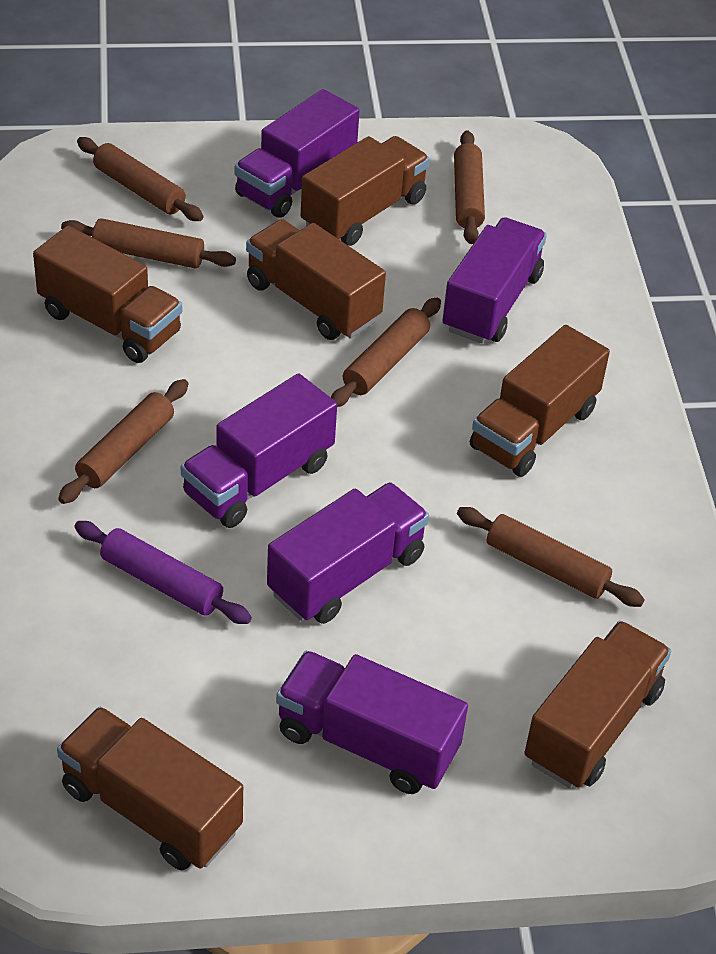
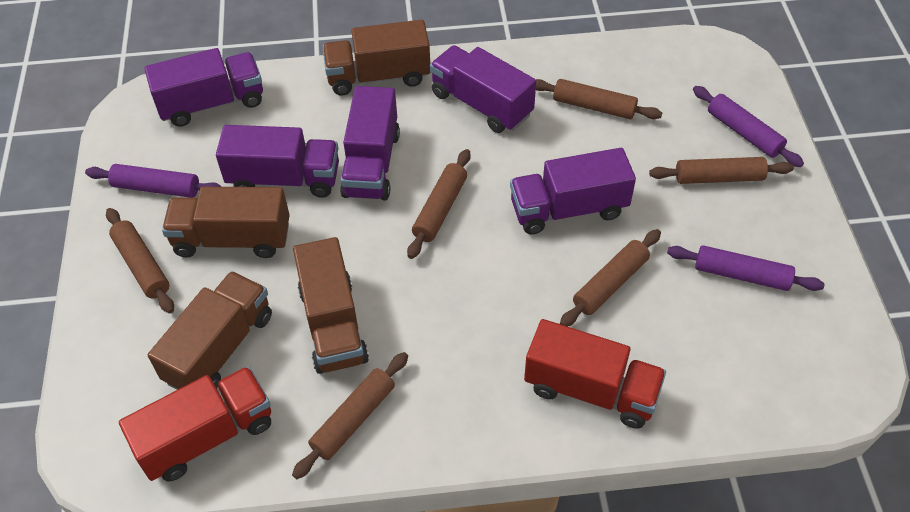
brown truck: [33,225,182,363] [57,707,243,870] [246,219,386,340] [301,136,430,246] [470,325,610,477] [524,621,671,788] = 6 -> [148,271,272,390] [162,187,290,258] [293,237,369,374] [322,20,430,95] = 4
purple rolling pin: [74,521,252,624] = 1 -> [85,164,222,198] [667,245,825,291] [693,86,804,167] = 3
red truck: none = 0 -> [119,366,271,482] [524,319,666,429] = 2

